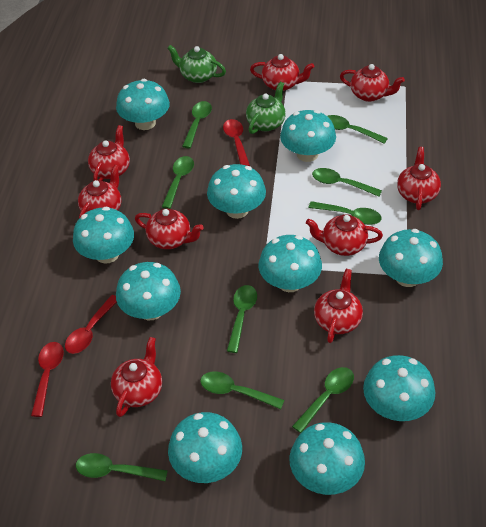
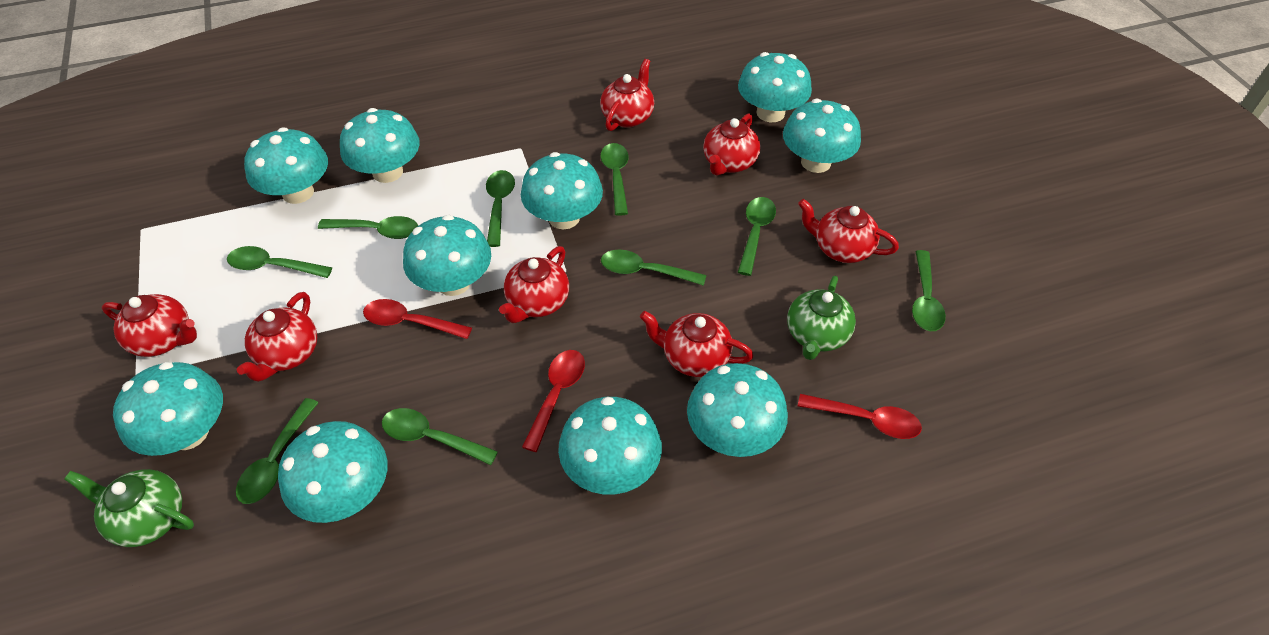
red teapot: [78,164,121,218] [88,125,130,181] [111,337,162,417] [135,208,204,249] [250,54,314,91] [306,214,383,256] [314,269,363,343] [340,64,405,102] [397,147,441,210] = 9 -> [102,294,197,357] [236,292,317,382] [499,246,569,323] [600,59,654,131] [640,311,753,377] [703,113,760,176] [798,199,899,263] = 7

